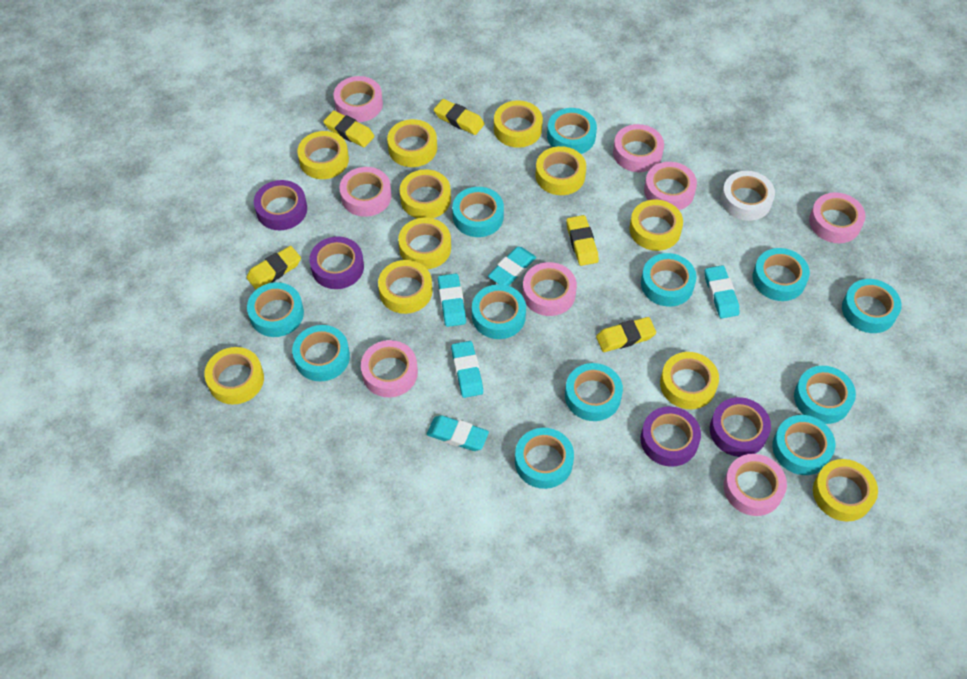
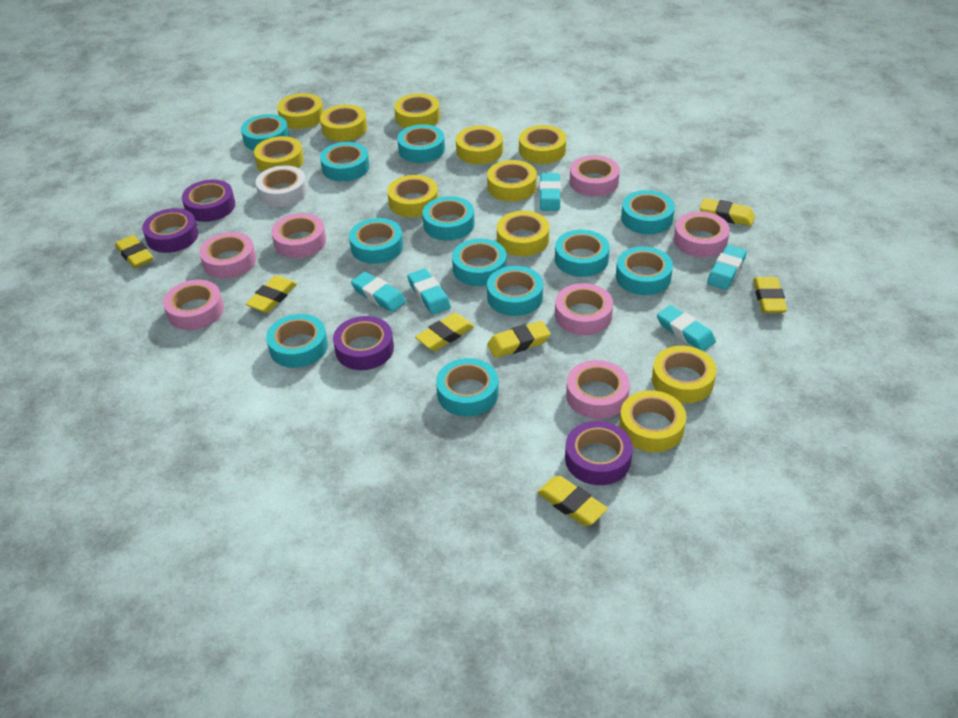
pink tape: [333,76,383,122] [339,167,392,217] [361,340,418,397] [523,262,577,316] [613,124,664,172] [644,162,697,210] [723,454,787,516] [809,192,866,243] = 8 -> [163,280,224,330] [199,232,256,279] [271,213,326,258] [555,283,613,335] [566,360,630,419] [570,155,620,197] [674,211,730,258] = 7
yellow eraser: [246,246,301,290] [323,111,375,147] [434,99,485,135] [566,215,599,266] [596,317,656,352] = 5 -> [115,235,153,268] [245,275,297,313] [415,313,474,351] [487,321,551,358] [537,476,608,526] [700,198,755,226] [753,277,787,313] = 7

